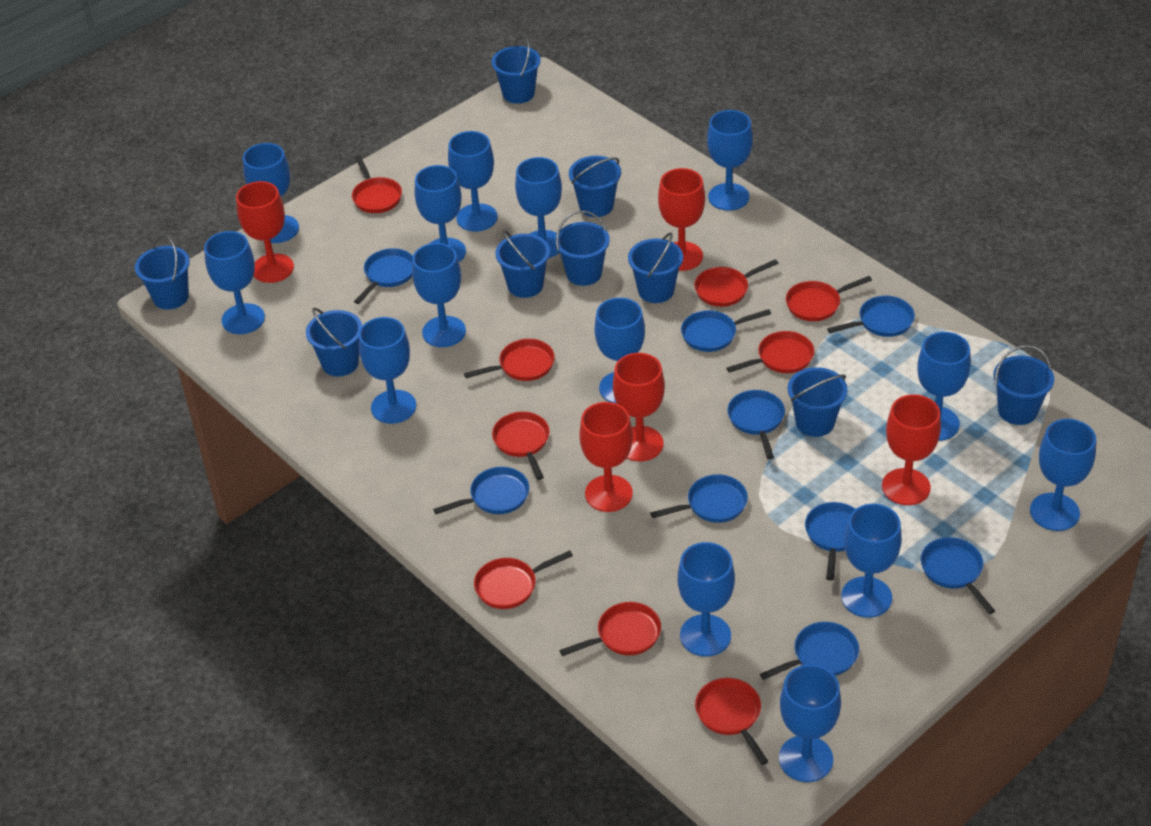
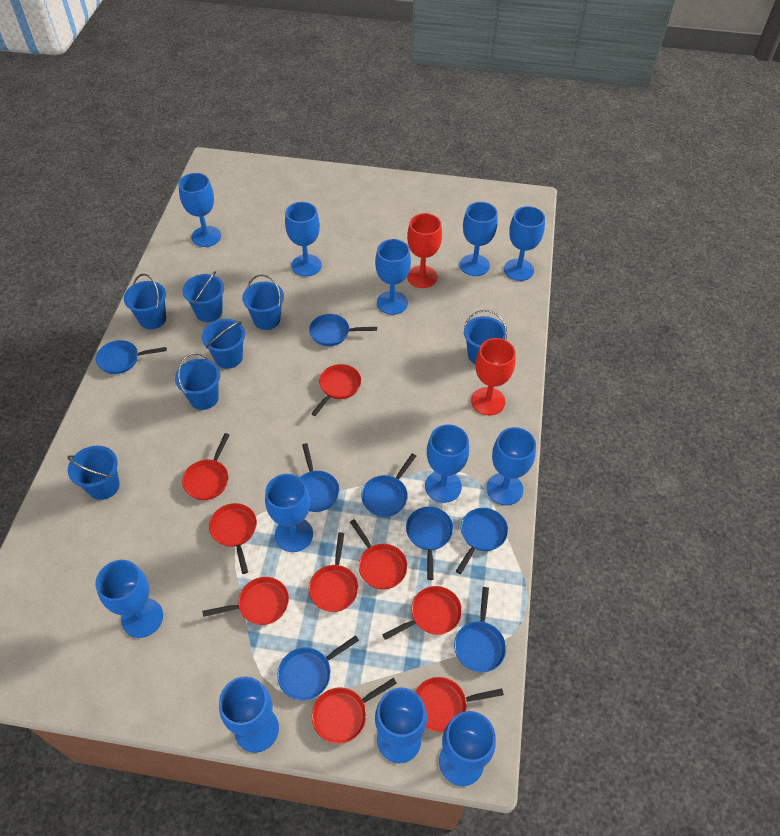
blue bucket: [135,235,190,310] [306,308,362,377] [492,35,541,104] [495,230,550,298] [555,211,610,286] [569,156,621,217] [628,232,683,303] [788,367,848,437] [993,345,1054,425] = 9 -> [67,446,120,500] [124,274,166,329] [175,353,220,410] [182,271,224,322] [202,319,245,369] [242,274,284,330] [464,310,507,364] = 7
blue goblet: [204,231,265,334] [243,143,299,243] [359,317,416,424] [412,243,466,347] [415,165,466,262] [448,131,498,232] [515,157,562,258] [595,298,645,404] [678,542,735,657] [707,110,753,211] [779,664,841,782] [841,504,902,618] [917,332,971,441] [1030,419,1096,531] = 14 -> [95,560,163,638] [178,173,221,247] [219,676,279,753] [265,474,313,552] [285,202,322,277] [375,239,411,315] [375,687,427,763] [425,424,469,503] [439,711,496,786] [460,202,498,276] [486,427,536,505] [504,206,545,281] = 12
blue pan: [354,248,413,304] [433,467,529,514] [650,474,748,523] [681,309,771,352] [727,390,785,459] [760,622,859,680] [805,502,855,580] [827,296,915,337] [921,537,995,614] = 9 -> [96,340,167,374] [277,635,359,701] [300,443,339,512] [309,314,377,346] [361,453,416,517] [406,507,453,580] [454,587,506,672] [456,508,508,574] = 8
red goblet: [236,181,294,283] [579,402,633,512] [613,353,665,461] [658,168,705,271] [882,394,941,505] = 5 -> [407,213,442,288] [471,338,516,415] = 2

